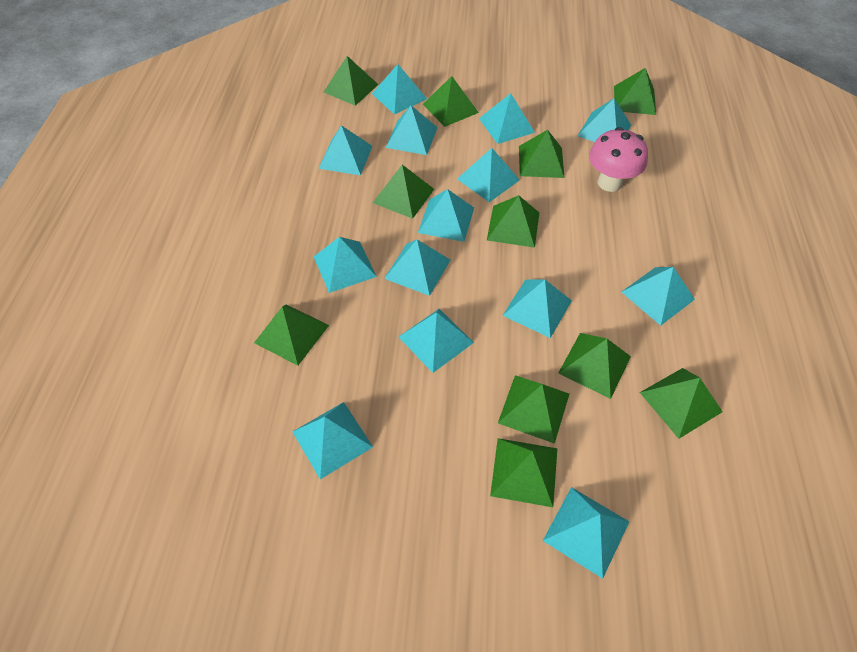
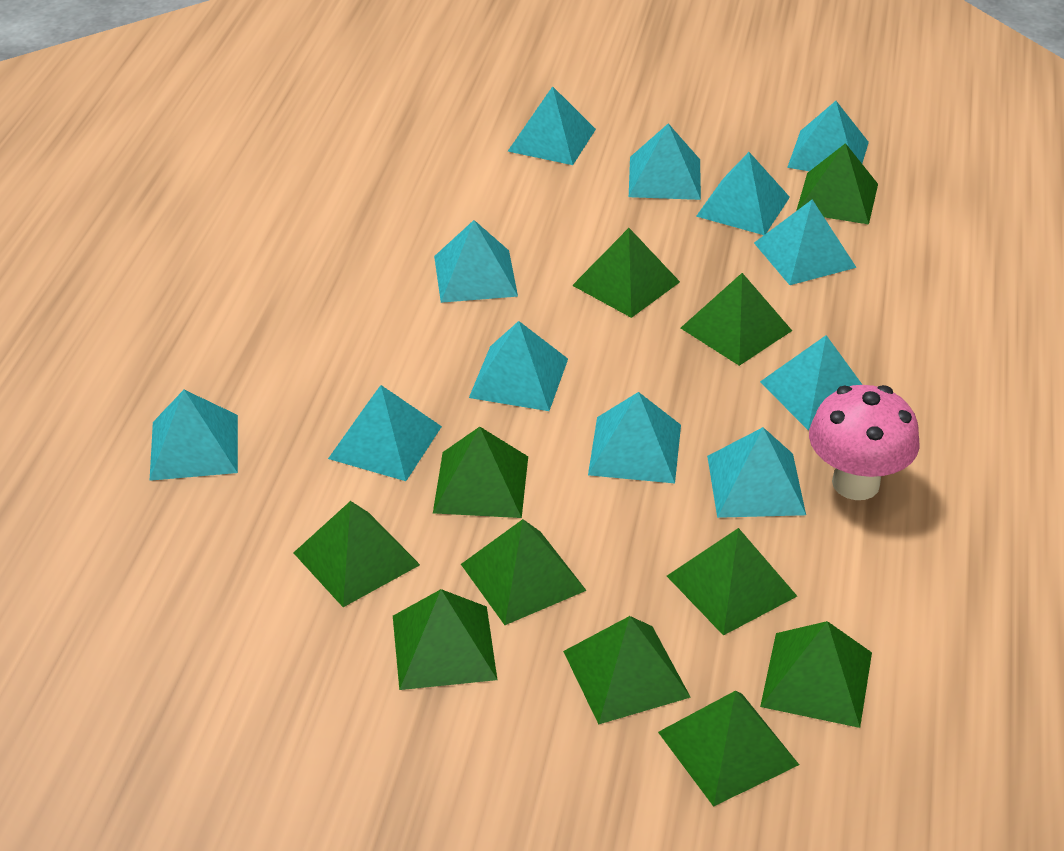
turquoise pyramid: [292,402,373,479] [314,237,377,293] [318,125,373,175] [372,64,427,115] [384,240,450,296] [386,106,438,155] [399,309,474,373] [418,189,474,242] [457,148,520,202] [479,93,535,144] [502,279,572,338] [543,487,629,579] [578,98,631,142] [622,267,695,326] = 14 -> [150,390,238,481] [328,385,442,481] [434,220,518,303] [469,321,568,411] [508,86,596,165] [588,392,681,483] [629,123,701,200] [696,152,790,235] [707,427,806,518] [754,200,857,285] [760,335,862,430] [787,101,869,171] = 12

